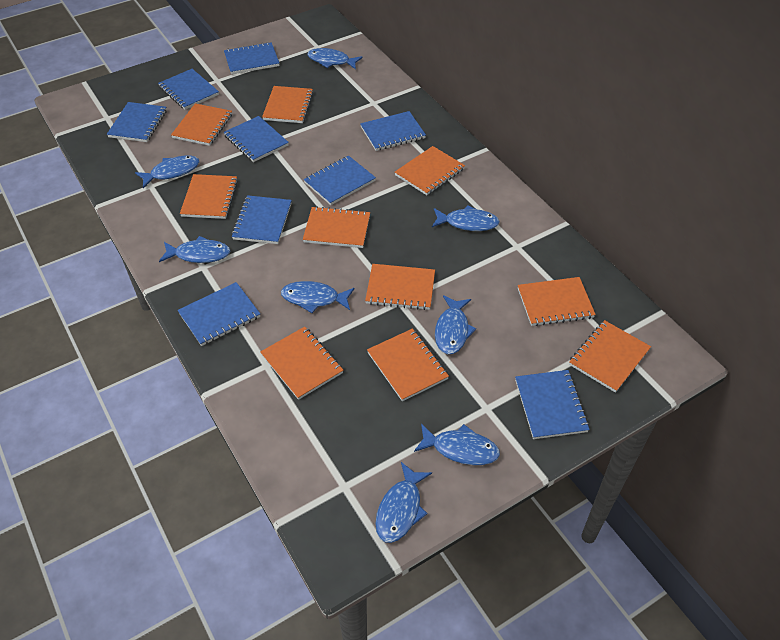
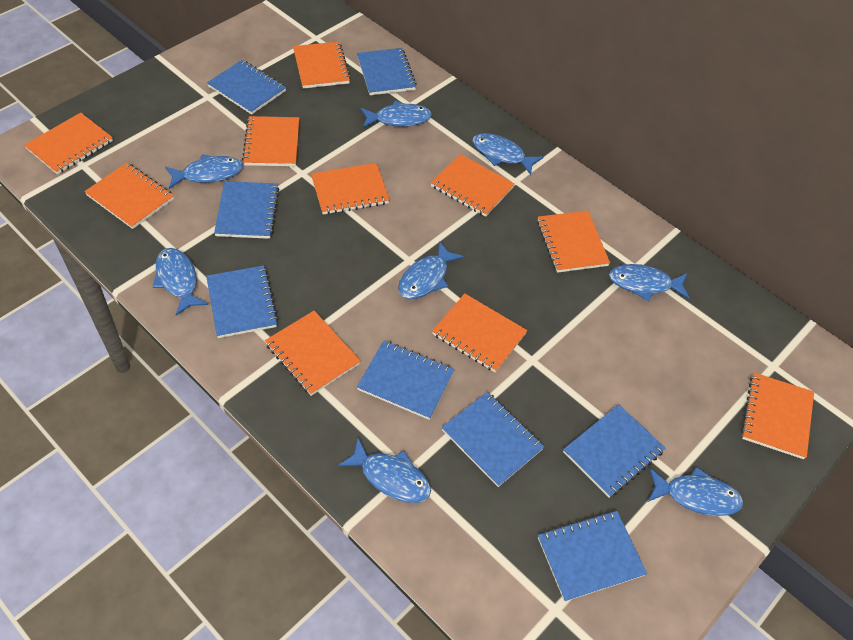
blue notebook: [107,102,167,142] [158,69,219,110] [178,282,260,346] [224,42,279,74] [224,116,289,162] [231,195,292,244] [304,156,376,205] [360,111,426,151] [515,370,590,439] = 9 -> [206,265,279,338] [207,60,286,115] [214,181,279,239] [357,48,417,95] [357,341,455,420] [441,392,544,487] [538,511,647,602] [563,404,665,498] = 8

